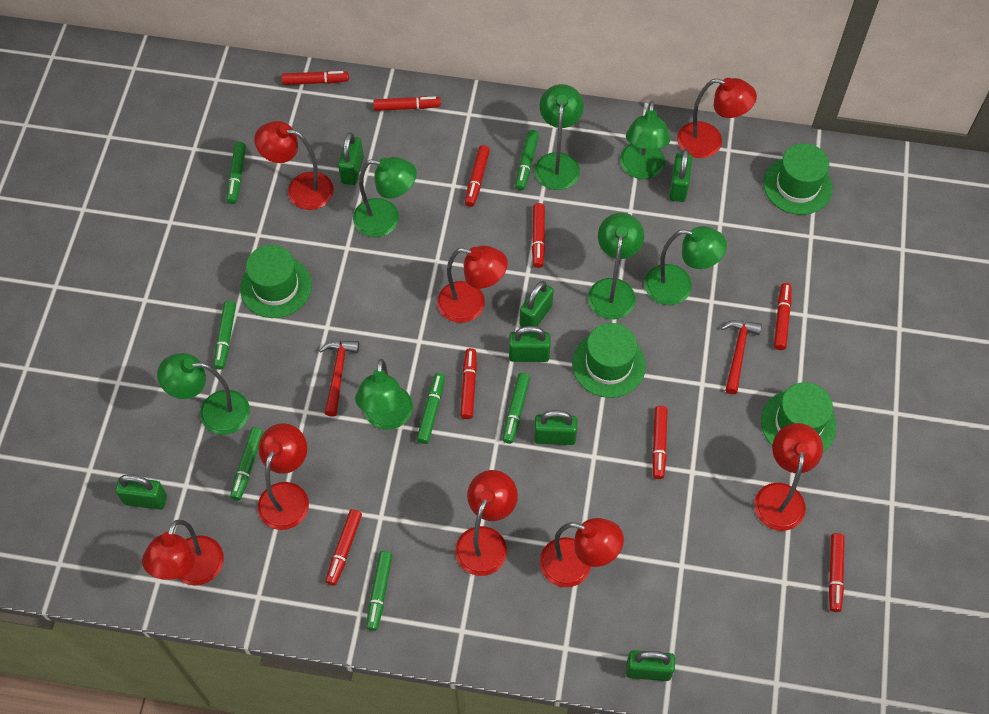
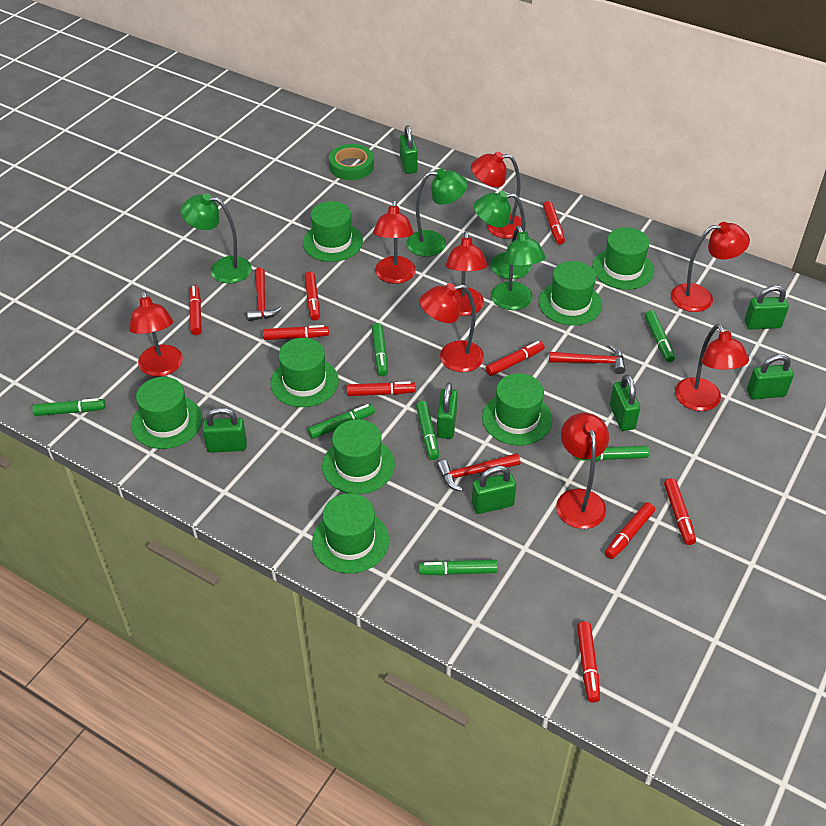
green hat: [240,245,312,318] [572,323,646,398] [761,382,837,452] [763,143,833,215] = 4 -> [131,377,203,449] [270,338,339,407] [303,201,363,262] [312,493,389,574] [322,419,395,494] [482,373,552,445] [539,261,602,326] [592,227,654,290] = 8
green lamp: [157,353,250,435] [353,157,417,237] [355,359,413,430] [534,84,584,190] [588,213,644,319] [620,101,670,179] [644,226,727,305] = 7 -> [180,193,252,283] [406,168,468,257] [474,191,531,279] [491,226,545,310] = 4
green tape: none = 0 -> [329,144,374,180] = 1
red hammer: [319,341,359,417] [721,320,762,394] = 2 -> [247,267,282,321] [437,453,520,492] [549,345,625,374] = 3

